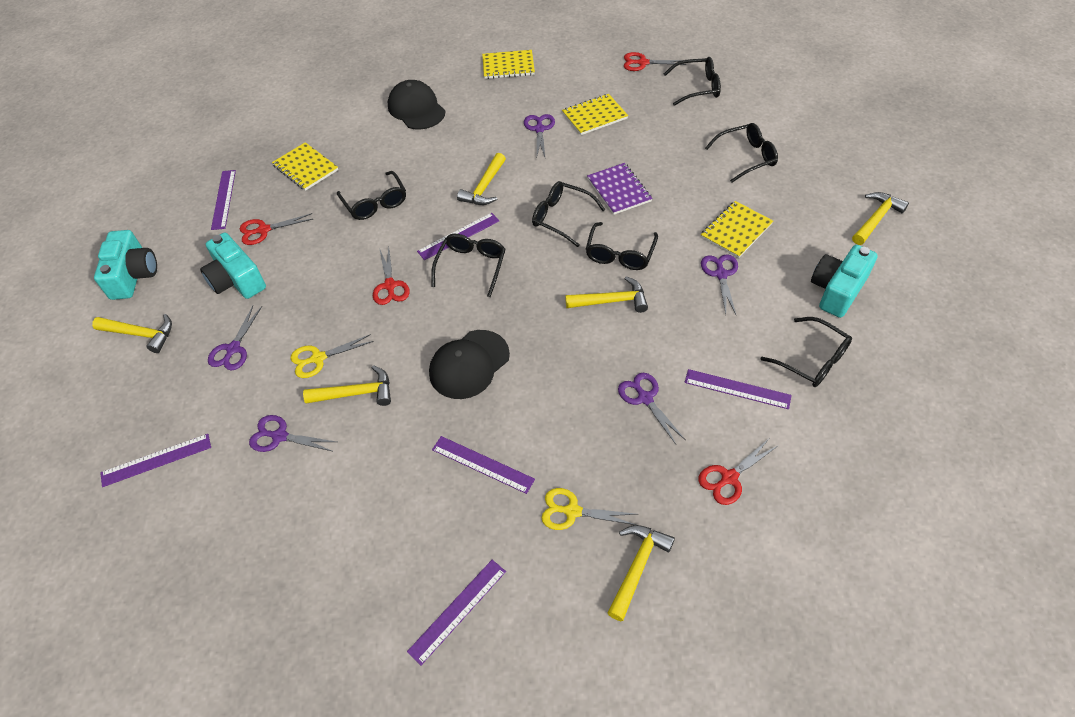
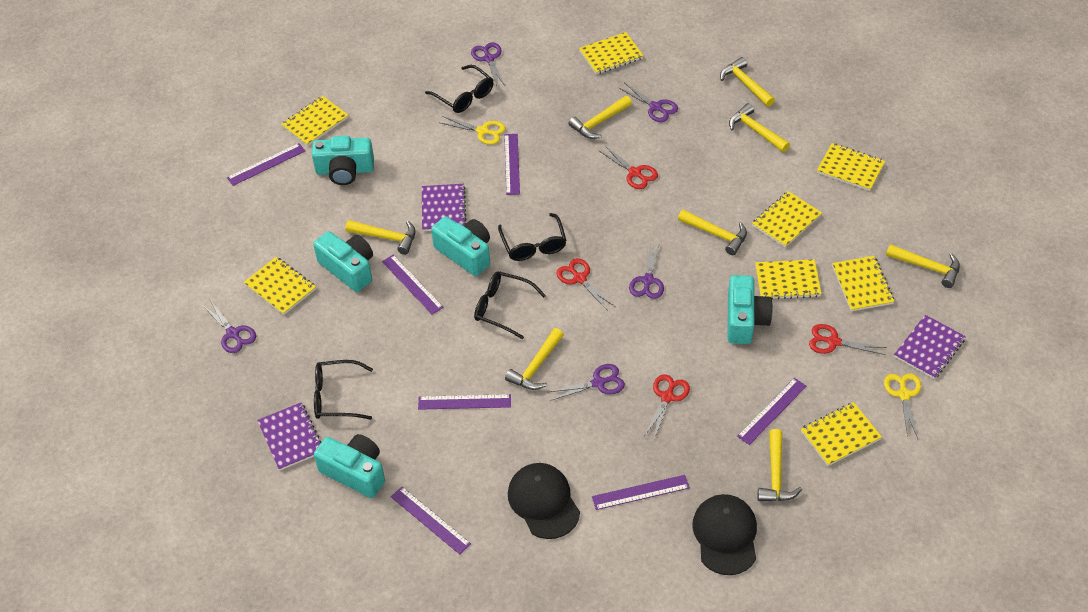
black glasses: [337,171,406,220] [431,234,505,297] [532,181,605,247] [586,222,658,270] [664,57,721,106] [705,123,778,183] [761,317,852,387] = 7 -> [314,360,373,419] [425,65,494,113] [474,271,546,339] [498,213,566,261] = 4
purple notebook: [587,163,653,215] = 1 -> [257,402,322,471] [422,184,466,231] [894,315,966,379] = 3
purple ruler: [100,434,211,487] [211,170,236,230] [407,560,506,665] [417,213,500,260] [432,436,535,494] [684,369,792,409] = 6 -> [227,143,305,186] [382,255,444,315] [391,487,471,554] [418,394,511,410] [504,134,520,195] [592,475,690,510] [737,378,806,445] = 7
turquoise camera: [94,230,157,300] [200,233,266,299] [811,245,878,318] = 3 -> [312,136,374,185] [313,231,373,292] [314,434,385,498] [431,216,490,276] [728,275,773,344] = 5
yellow hammer: [92,314,172,353] [303,365,391,406] [457,153,506,205] [565,276,648,313] [608,525,675,621] [852,192,909,245] = 6 -> [345,220,416,255] [505,328,564,390] [568,96,632,139] [678,210,747,255] [720,57,775,107] [729,103,790,152] [757,429,802,501] [886,244,960,288] = 8
yellow notebook: [272,142,338,191] [482,50,535,79] [562,94,628,135] [701,201,773,258] = 4 -> [244,257,316,315] [281,96,349,146] [579,32,643,75] [752,191,822,247] [755,259,821,299] [801,402,882,466] [817,143,885,191] [832,256,894,311] = 8

